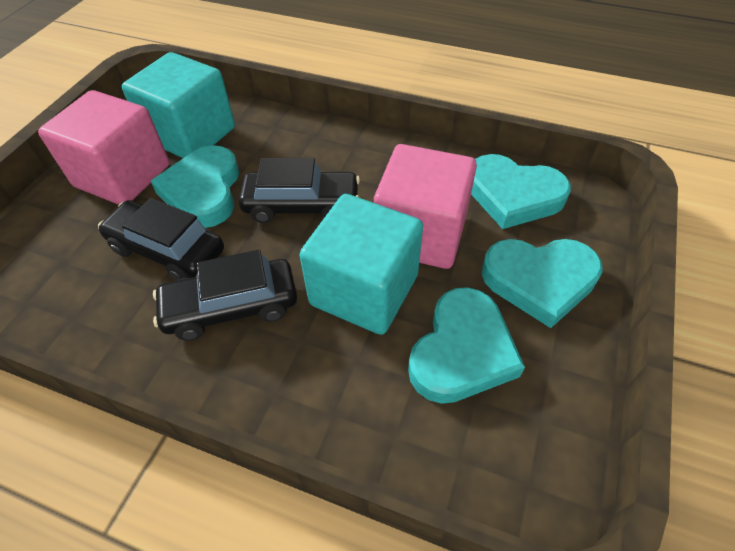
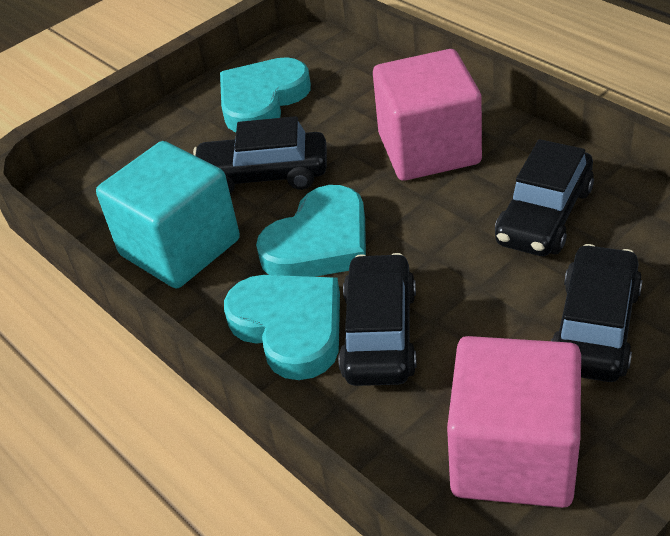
black car: [98,198,224,280] [153,250,297,341] [238,158,360,223] = 3 -> [193,116,327,194] [338,253,417,386] [495,139,594,256] [551,244,642,382] = 4
turquoise cube: [122,52,235,158] [299,194,423,335] = 2 -> [96,141,240,288] = 1
turquoise heart: [151,145,239,228] [408,287,525,404] [471,154,571,229] [482,239,603,328] = 4 -> [220,57,311,132] [224,275,340,380] [256,185,366,277] = 3

